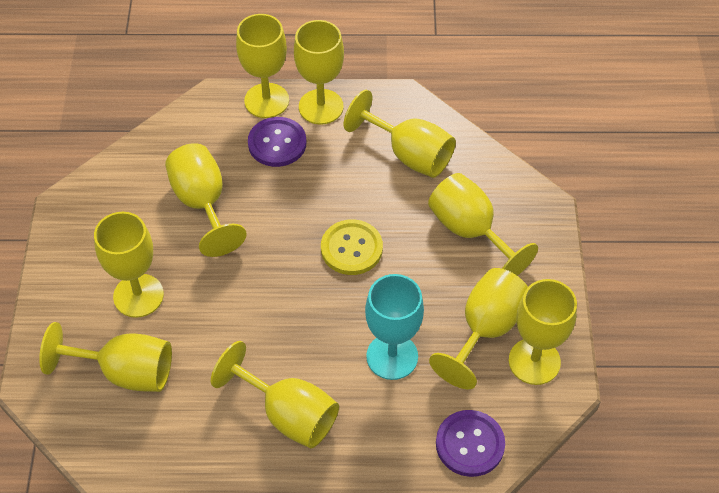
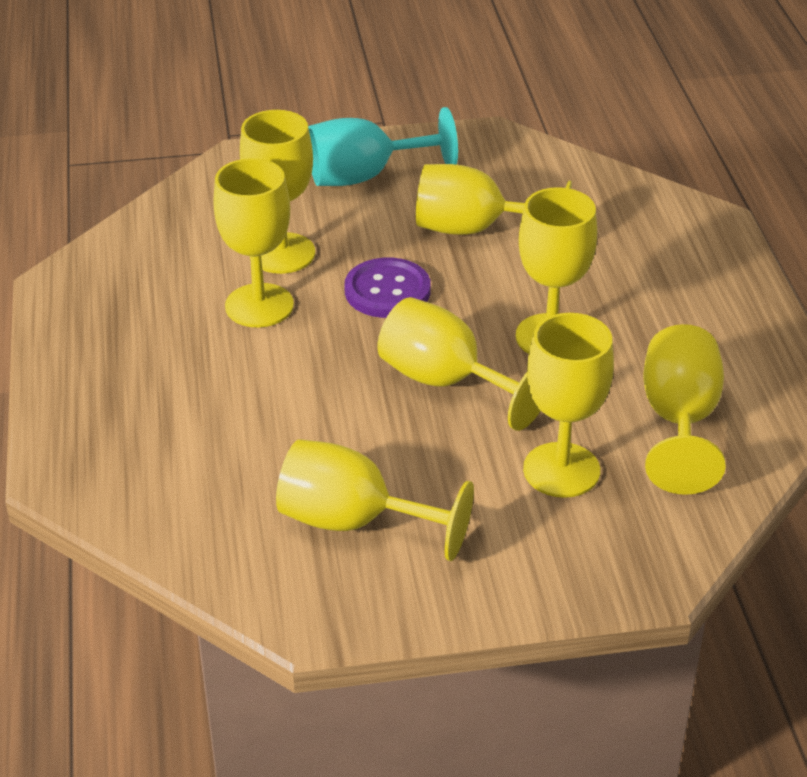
purple button: [248,117,306,167] [436,410,505,477] = 2 -> [344,258,431,318] = 1
yellow button: [321,219,383,275] = 1 -> none = 0
yellow goblet: [39,322,172,392] [94,212,164,318] [165,143,247,257] [211,341,339,448] [236,14,289,118] [294,20,344,125] [344,90,456,178] [428,173,538,276] [429,268,528,389] [509,279,577,385] = 10 -> [213,158,294,328] [240,110,315,274] [276,439,474,561] [378,297,541,431] [416,164,572,235] [516,187,597,354] [523,313,614,498] [643,324,726,495] = 8

